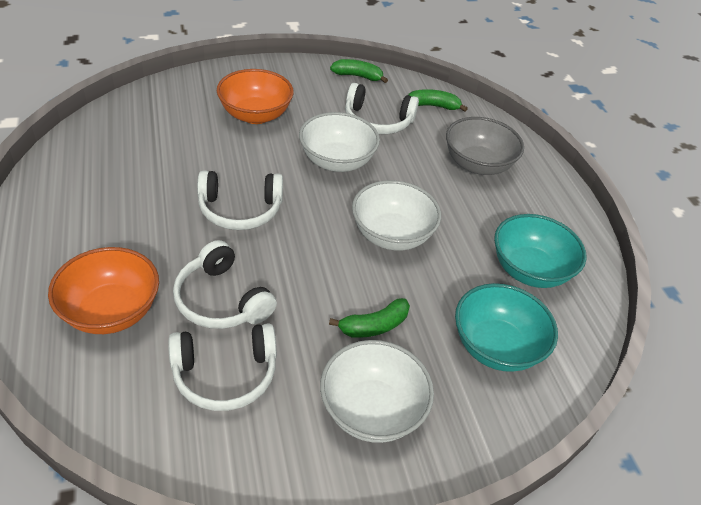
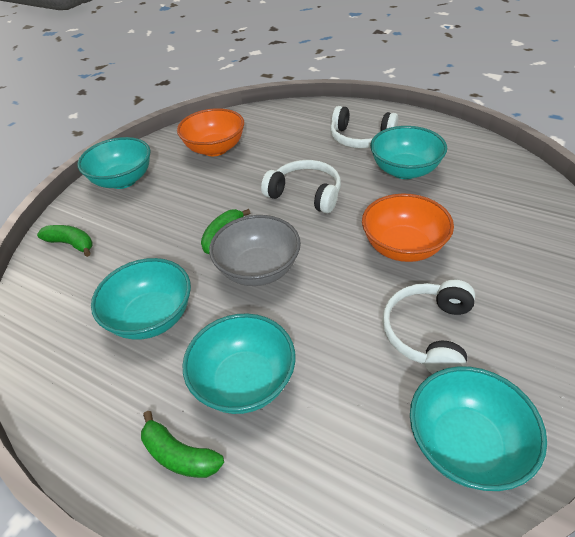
turquoise bowl: [455,283,558,372] [494,214,587,288] = 2 -> [77,137,151,189] [91,258,191,340] [182,313,295,414] [370,126,447,179] [410,366,547,491] = 5
white bowl: [299,112,380,172] [320,340,434,443] [352,180,441,251] = 3 -> none = 0
white headphones: [168,323,277,411] [173,240,277,329] [197,170,283,230] [345,83,419,134] = 4 -> [261,160,341,214] [330,106,398,148] [382,280,475,374] = 3

